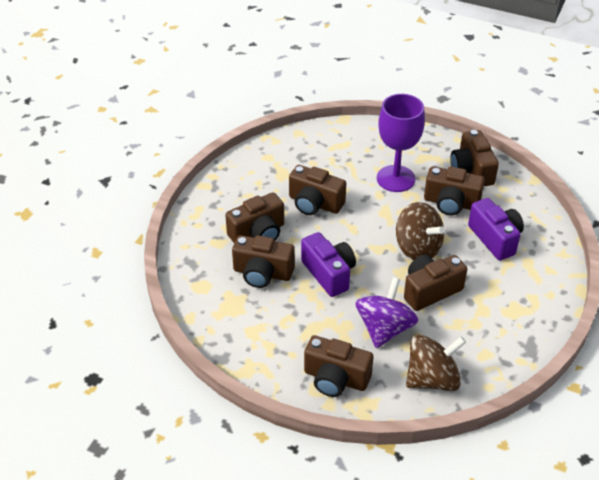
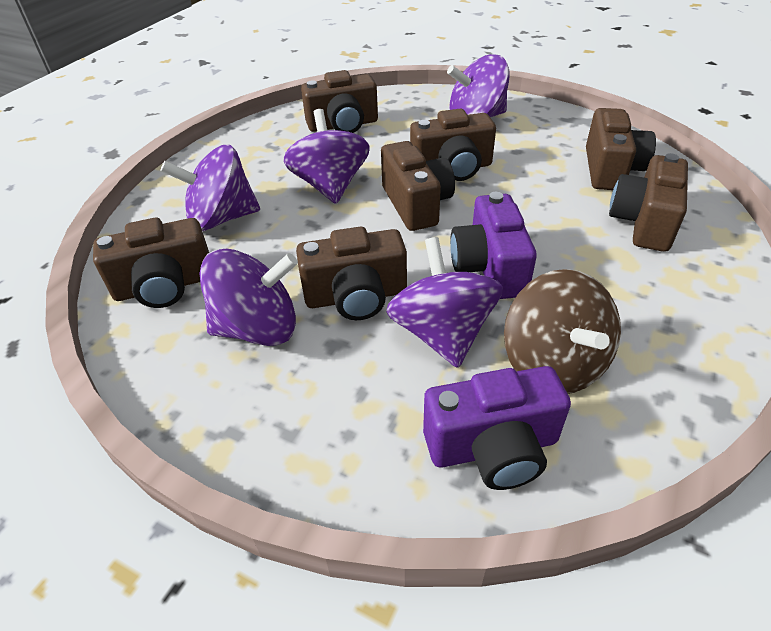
brown spinning top: [396,202,445,260] [406,335,466,391] = 2 -> [504,269,621,394] = 1
purple goblet: [377,94,425,192] = 1 -> none = 0
purple spinning top: [355,277,418,348] = 1 -> [160,145,260,231] [199,249,298,346] [283,109,370,204] [386,237,503,368] [447,54,509,117] = 5

